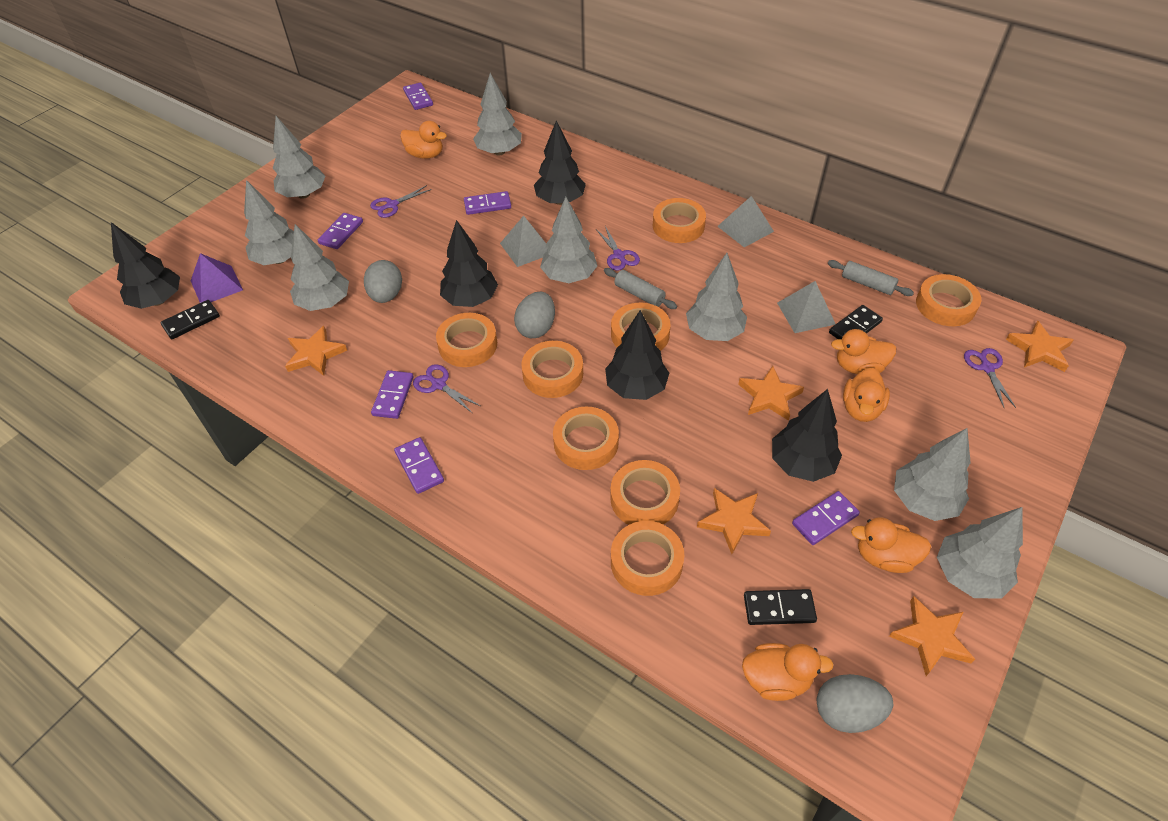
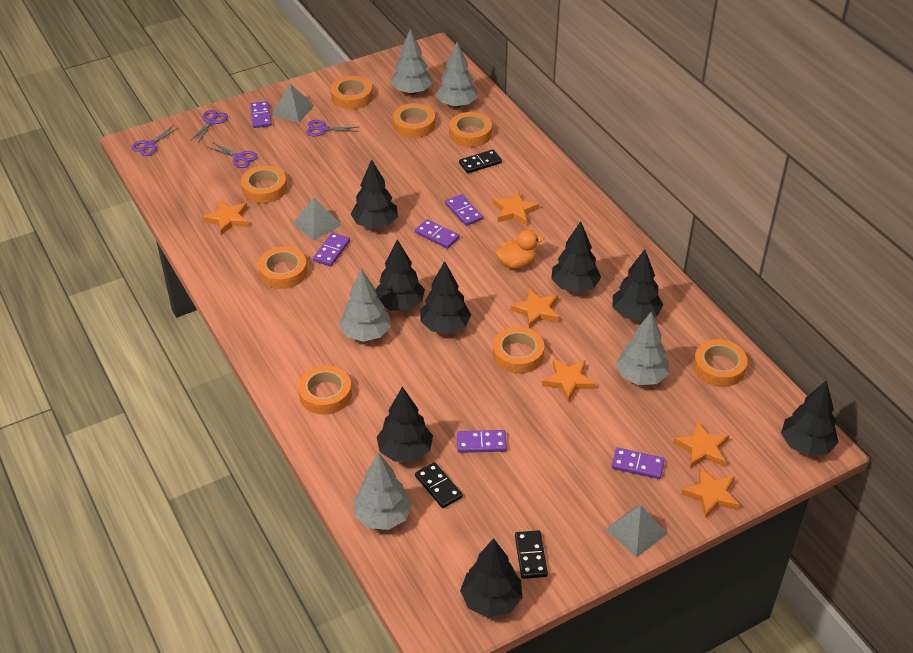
black tree: [111,222,180,309] [440,220,498,307] [534,121,586,205] [605,310,669,400] [772,389,842,482] = 5 -> [351,159,398,229] [376,239,425,311] [377,387,433,462] [420,261,471,334] [460,538,522,618] [551,221,601,293] [612,249,663,322] [781,380,839,456] = 8
grey egg: [364,260,402,303] [514,292,555,338] [817,674,893,733] = 3 -> none = 0
grey rolling pin: [604,268,677,309] [828,260,914,296] = 2 -> none = 0
grey tree: [244,180,294,265] [273,116,326,199] [290,224,349,311] [473,73,522,156] [540,197,597,283] [686,253,747,341] [894,428,971,521] [937,507,1023,599] = 8 -> [339,269,391,342] [354,452,412,530] [391,29,433,95] [435,42,478,108] [616,311,669,385] = 5
orange duck: [400,121,447,159] [742,643,834,701] [831,329,897,374] [843,368,890,422] [851,517,931,573] = 5 -> [495,230,544,269] = 1
orange star: [285,326,347,376] [697,488,771,554] [738,366,804,421] [889,596,975,676] [1006,321,1074,372] = 5 -> [202,200,249,236] [493,191,539,225] [510,289,559,329] [542,358,596,402] [673,422,729,468] [681,467,740,518] = 6
purple pyramid: [191,253,243,303] = 1 -> none = 0

